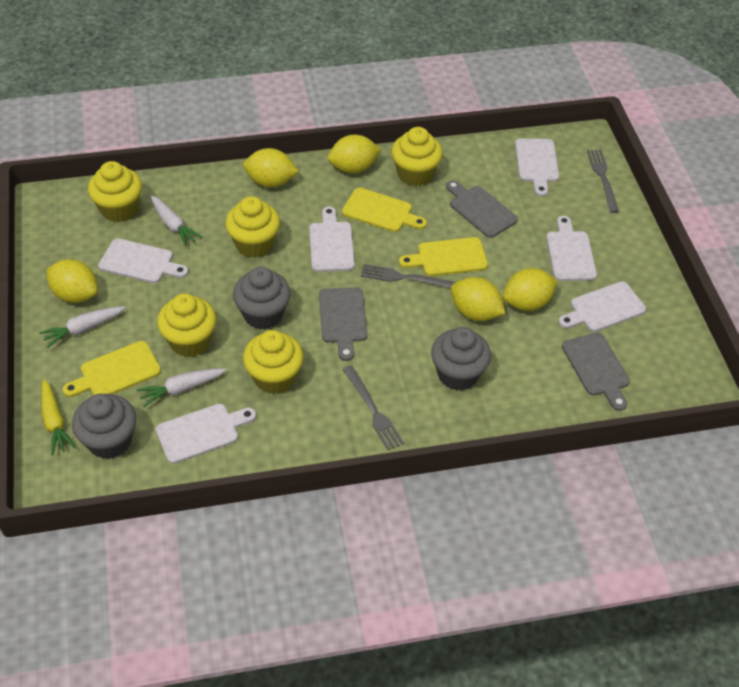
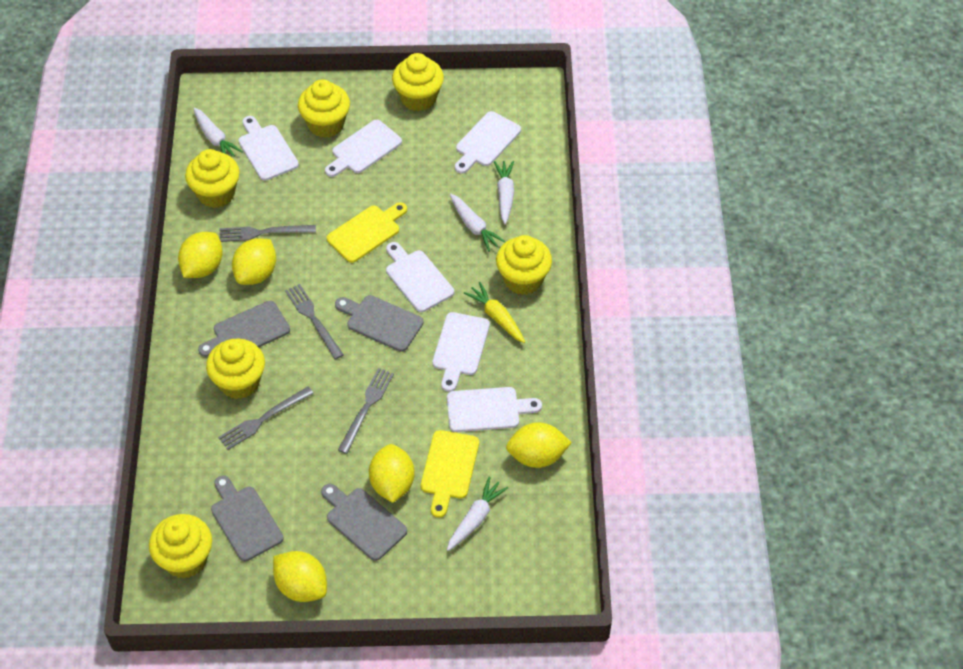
grey cupcake: [72,394,136,459] [233,267,291,330] [431,327,491,391] = 3 -> none = 0
grey cutting board: [319,287,367,361] [446,180,518,238] [562,333,630,411] = 3 -> [198,301,290,357] [211,475,284,561] [321,484,407,561] [335,295,424,352] = 4
grey fork: [343,365,404,450] [361,264,456,289] [587,150,619,213] = 3 -> [218,387,314,450] [219,225,316,242] [285,284,344,359] [338,368,394,454] = 4
white carrot: [39,306,126,348] [137,368,227,407] [150,195,202,247] = 3 -> [193,108,243,157] [447,477,508,551] [450,194,506,252] [494,161,514,224] = 4
yellow cupcake: [88,161,142,222] [157,293,217,357] [225,196,280,258] [243,330,303,394] [391,127,443,186] = 5 -> [149,514,212,579] [185,149,240,208] [206,339,265,399] [298,79,350,138] [392,53,444,111] [496,235,552,295] = 6
yellow cutting board: [63,341,161,397] [342,188,427,232] [399,237,488,276] = 3 -> [327,202,407,263] [421,430,479,518] = 2

